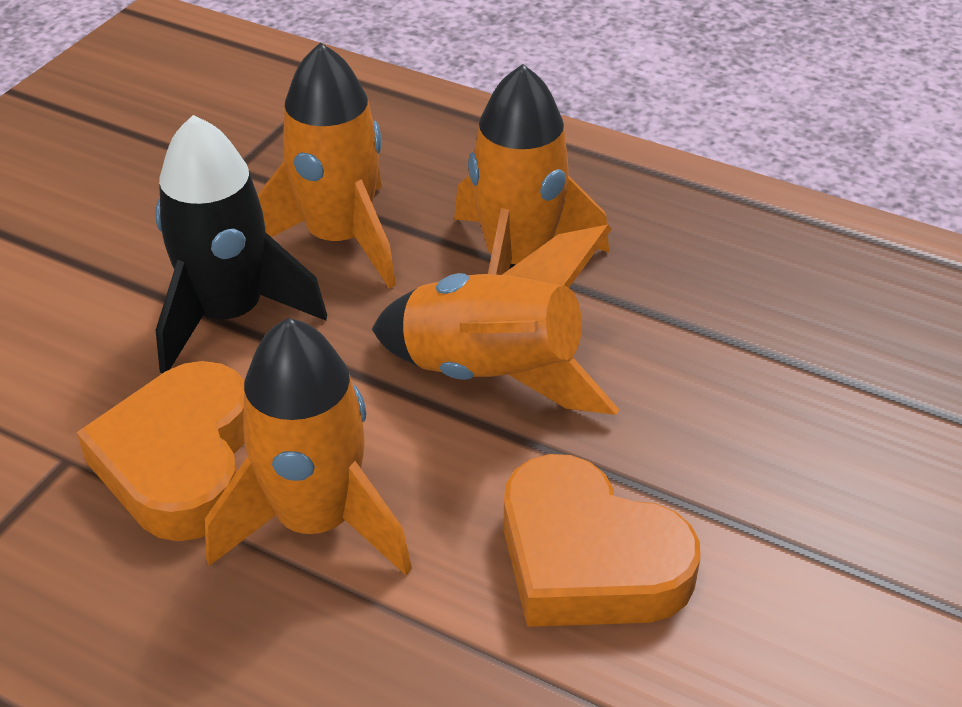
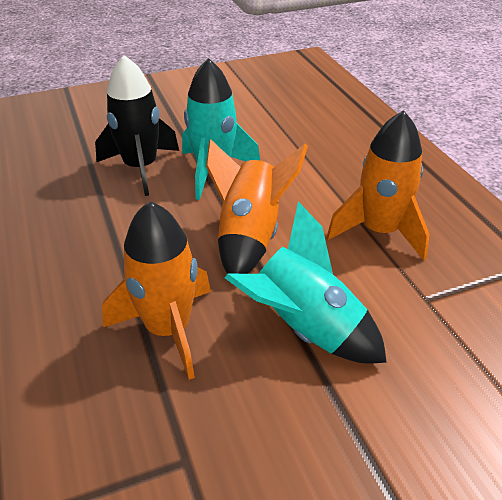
orange heart: [76,361,245,541] [503,454,700,627] = 2 -> none = 0
orange rocket: [205,318,412,575] [257,42,396,289] [372,225,620,415] [454,64,609,275] = 4 -> [102,201,211,380] [206,139,308,274] [327,110,429,261] = 3
turquoise rocket: none = 0 -> [182,58,260,200] [225,202,387,364] = 2

